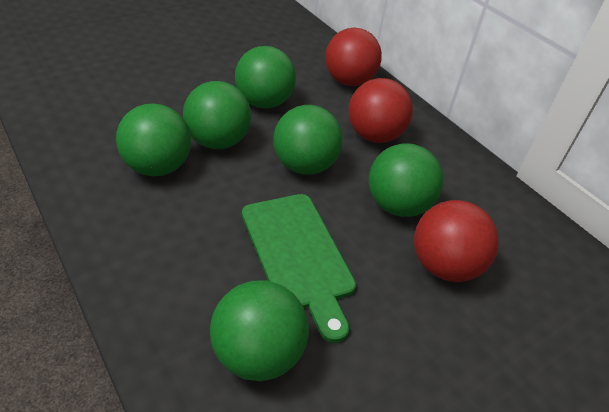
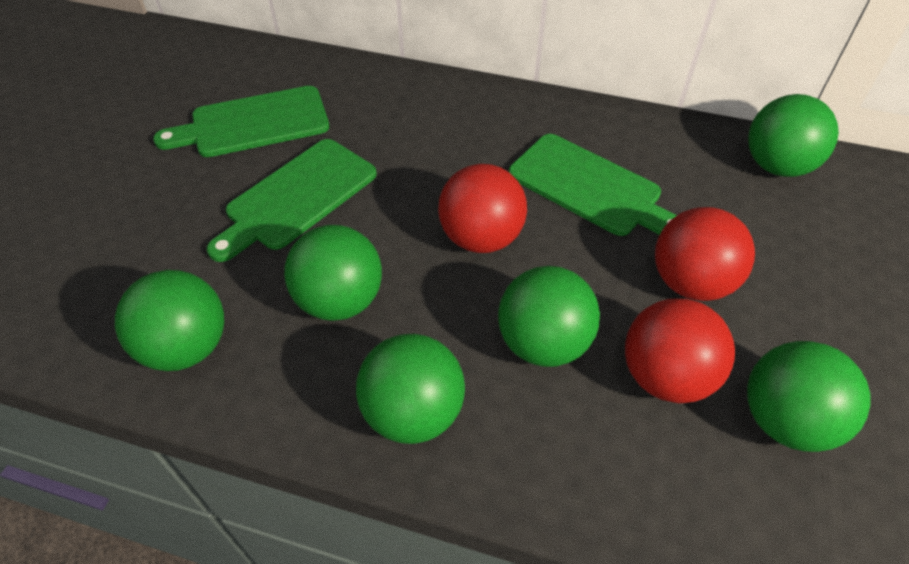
green cutting board: [242,194,356,343] = 1 -> [153,86,329,157] [207,139,377,262] [509,134,677,236] = 3

